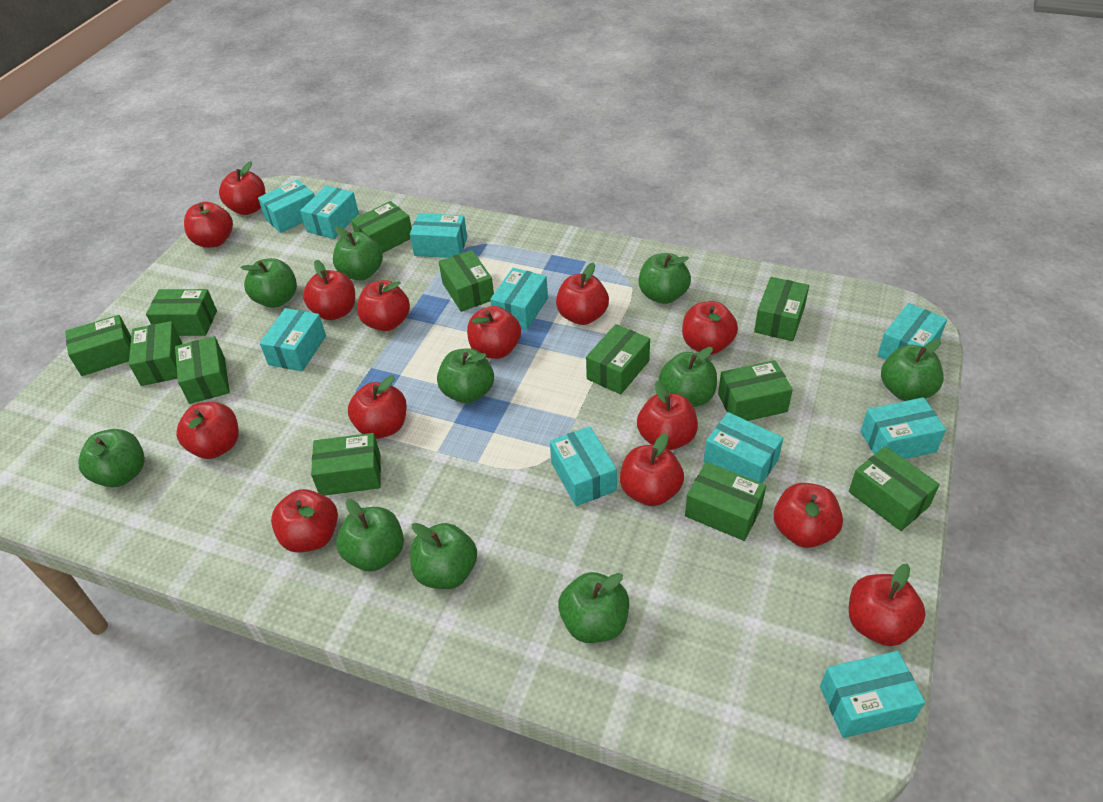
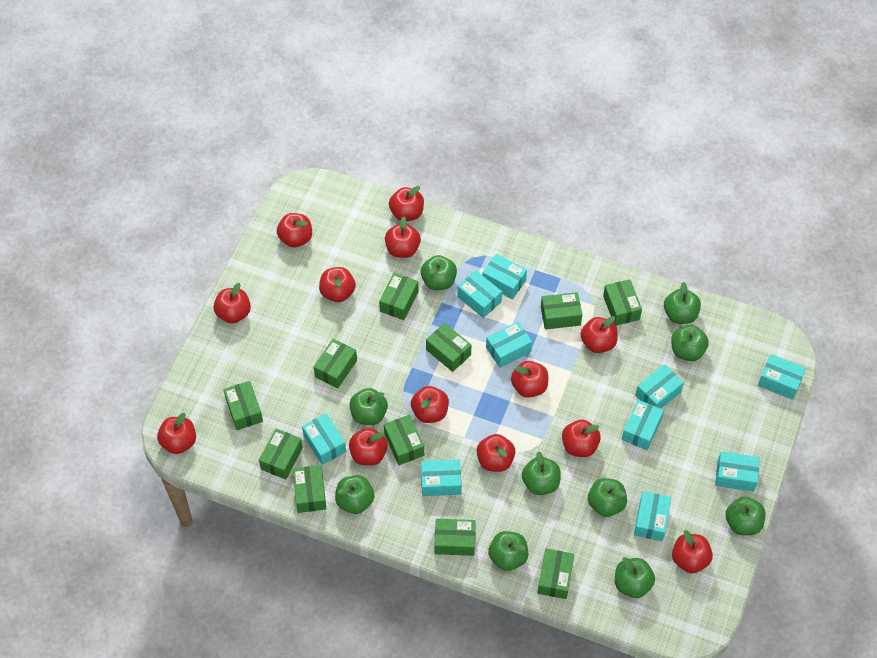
green box: [65,315,131,376] [129,321,182,386] [146,289,217,336] [175,336,230,404] [311,433,381,496] [351,201,412,253] [439,250,494,312] [586,324,650,394] [685,462,766,541] [718,360,793,421] [754,277,809,341] [849,446,940,531] = 12 -> [223,381,263,430] [259,428,303,480] [293,465,326,513] [314,339,357,388] [379,273,418,320] [384,415,424,465] [426,323,472,372] [434,519,476,556] [537,549,574,599] [541,292,582,330] [603,279,642,326] = 11
red apple: [176,402,239,459] [184,201,233,248] [219,161,265,215] [271,489,338,553] [303,260,355,320] [348,375,407,439] [357,280,410,331] [467,306,521,359] [556,263,609,325] [620,433,684,506] [637,380,698,450] [682,301,738,354] [774,483,843,548] [849,564,926,646] = 14 -> [157,413,196,454] [214,283,251,324] [277,213,312,248] [319,267,356,302] [349,428,388,466] [385,217,421,258] [389,186,424,221] [411,386,449,423] [477,434,515,472] [511,361,548,398] [562,420,601,457] [580,316,618,353] [672,530,713,573] = 13

